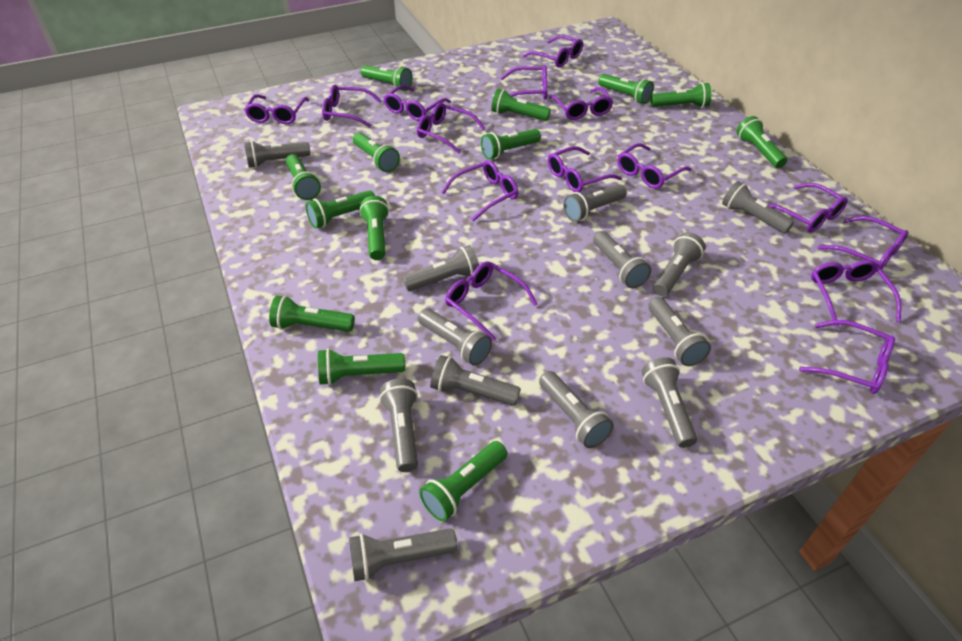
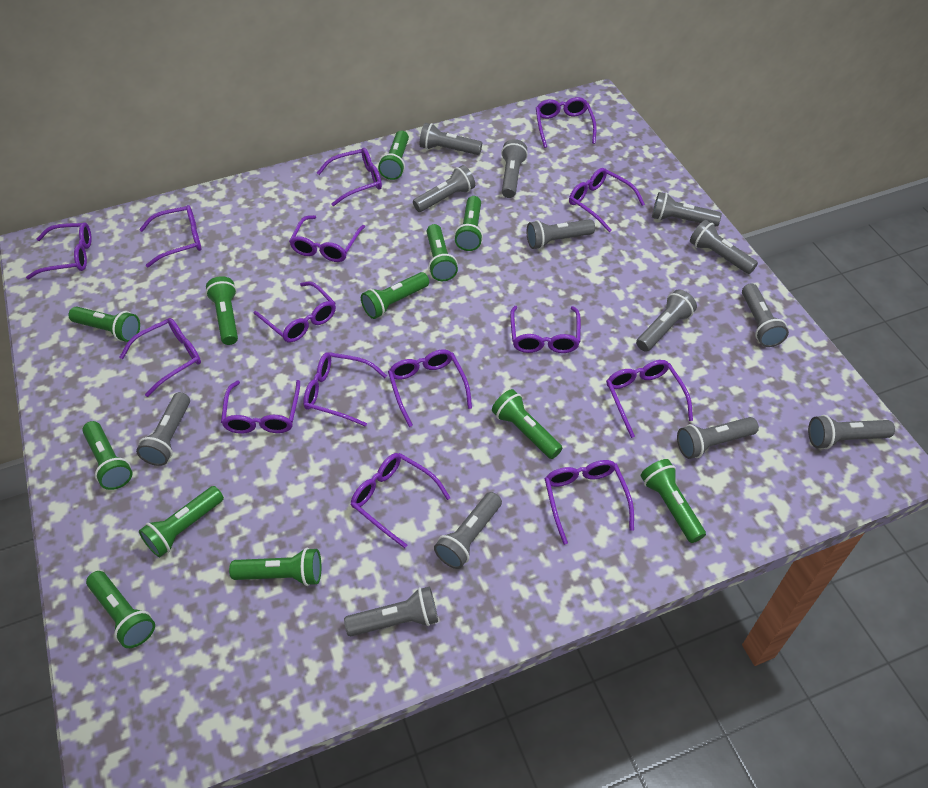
green flashlight: [269,296,355,332] [286,154,321,200] [306,190,375,229] [318,348,405,385] [353,132,400,172] [359,196,389,260] [361,65,412,91] [419,441,508,522] [481,129,541,159] [491,89,551,121] [598,74,654,104] [651,83,711,108] [736,116,787,168] = 13 -> [68,307,140,342] [82,421,132,490] [86,571,155,648] [139,486,224,557] [206,276,238,345] [229,548,321,586] [361,272,429,319] [378,131,409,180] [427,224,458,281] [454,196,483,251] [492,389,562,459] [641,459,706,543] = 12

